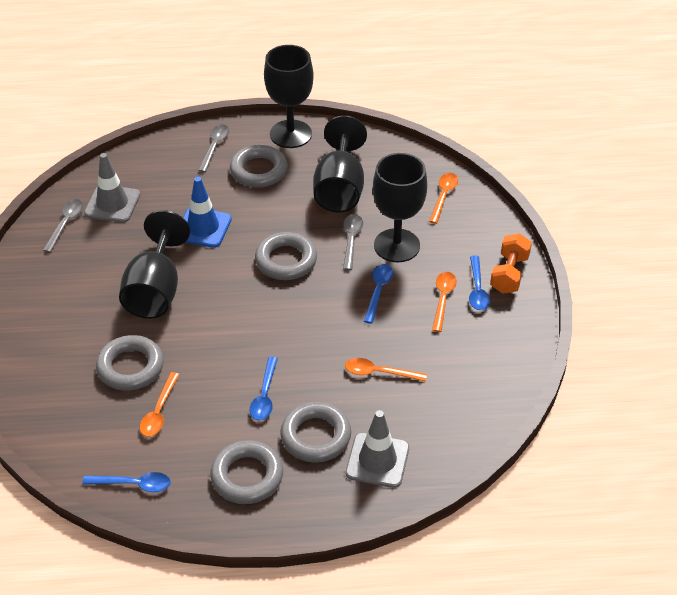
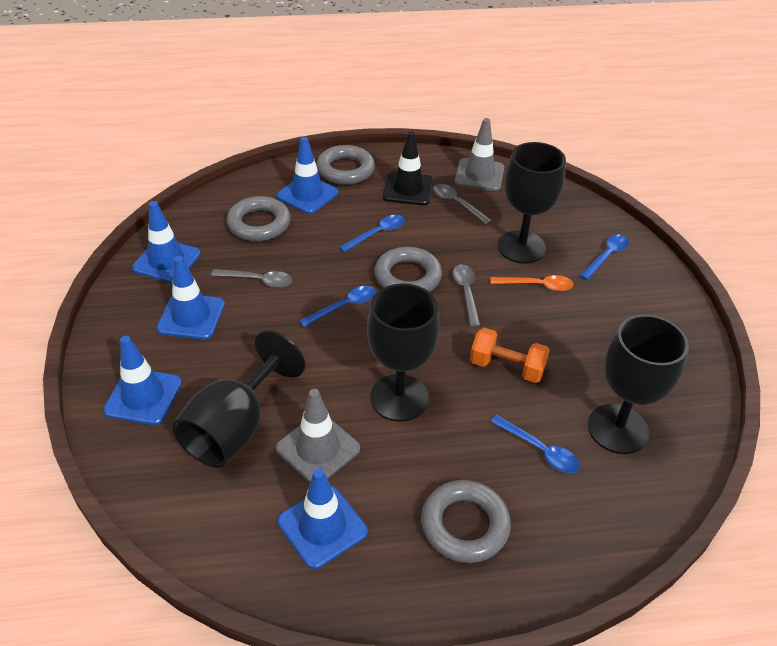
black traffic cone: none = 0 -> [383,131,434,205] = 1
blue traffic cone: [183,177,232,248] = 1 -> [103,336,182,425] [132,201,201,283] [157,256,225,340] [277,136,338,214] [278,468,368,569] = 5
grey ring: [96,335,164,391] [210,440,283,504] [230,145,288,188] [255,232,317,280] [280,402,351,463] = 5 -> [227,196,291,241] [317,145,375,185] [374,247,442,292] [421,480,511,563] = 4
orange spoon: [140,372,179,437] [345,358,427,382] [429,173,458,224] [432,272,457,332] = 4 -> [490,275,574,291] = 1

